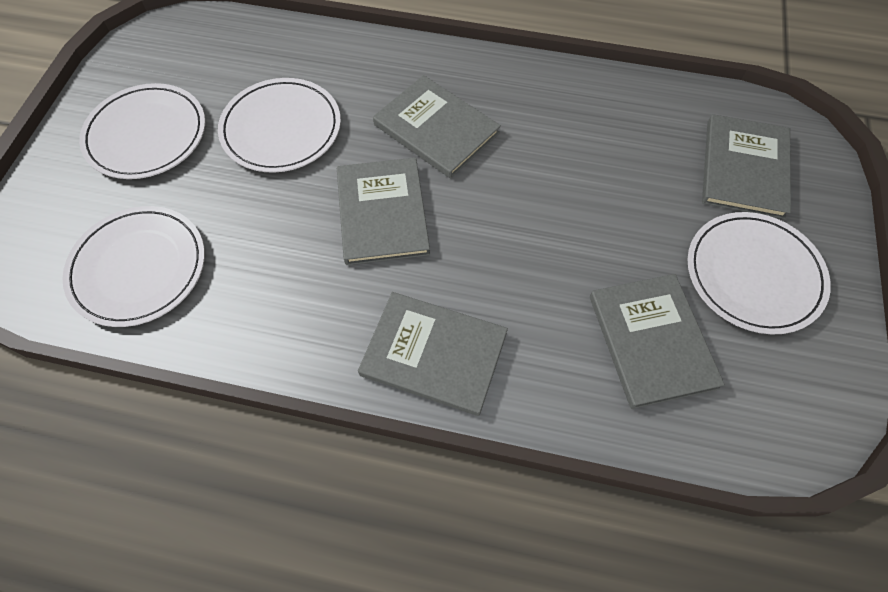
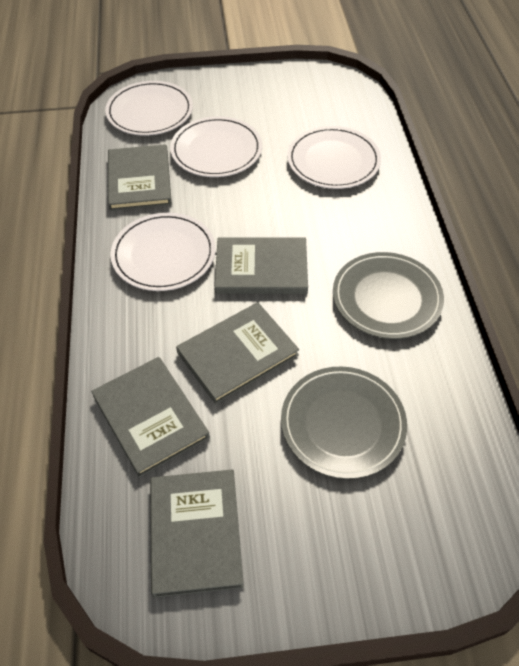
grey plate: none = 0 -> [281,367,407,479] [333,252,444,339] = 2

